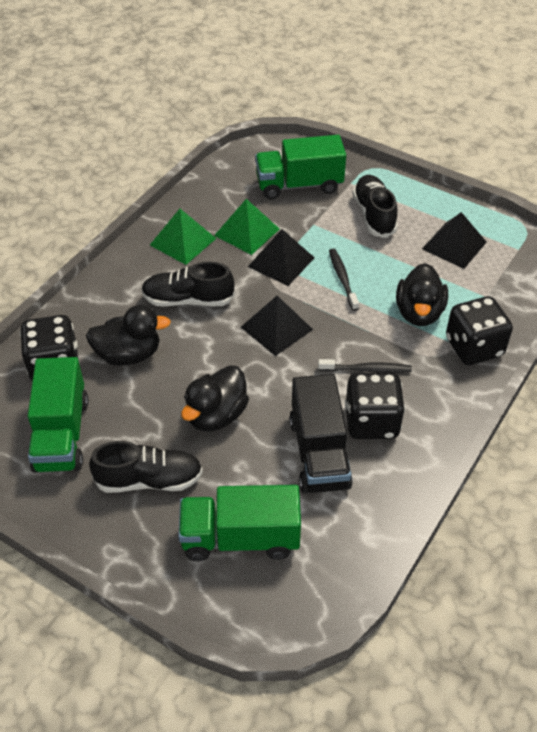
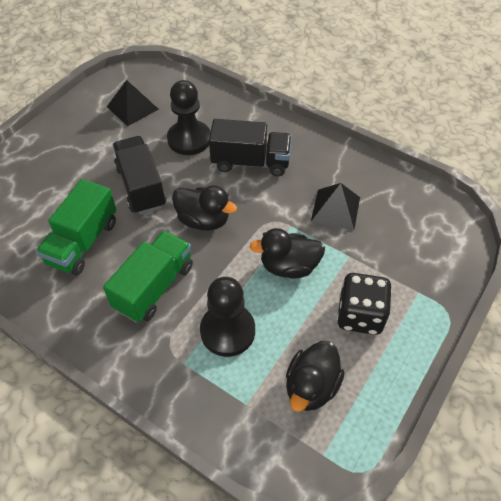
black dice: [20,315,80,381] [345,372,405,439] [446,296,513,365] = 3 -> [337,273,392,335] = 1
black pawn: none = 0 -> [167,80,210,155] [200,277,255,357] = 2
black pyramid: [241,296,313,356] [248,229,314,286] [422,212,486,269] = 3 -> [107,80,159,126] [311,183,360,230] = 2
black shoe: [89,441,203,493] [141,262,235,307] [353,175,398,238] = 3 -> none = 0
black toothbrush: [318,359,412,373] [329,248,359,311] = 2 -> none = 0
black truck: [289,374,353,494] = 1 -> [113,136,166,214] [209,119,292,176] = 2
green pyramid: [150,209,216,265] [214,199,279,255] = 2 -> none = 0
green truck: [28,357,89,473] [178,485,301,561] [255,135,346,199] = 3 -> [36,179,116,275] [103,231,193,323] = 2

